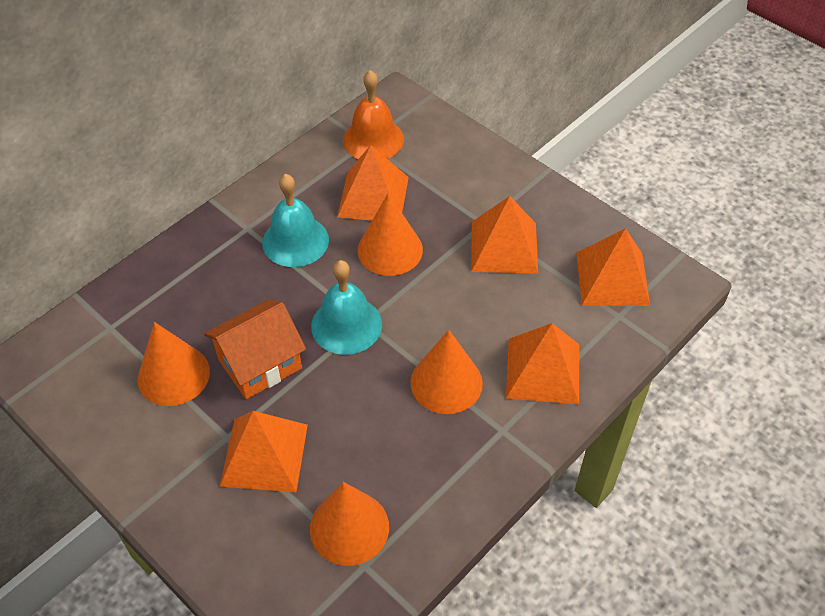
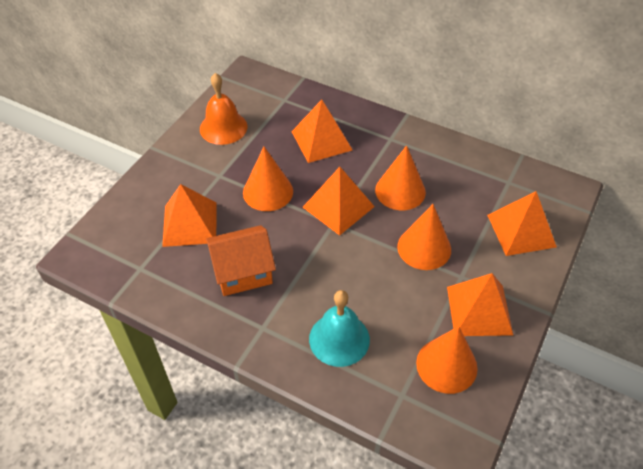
turquoise bell: [262,174,329,267] [311,260,382,355] = 2 -> [309,290,370,367] = 1

